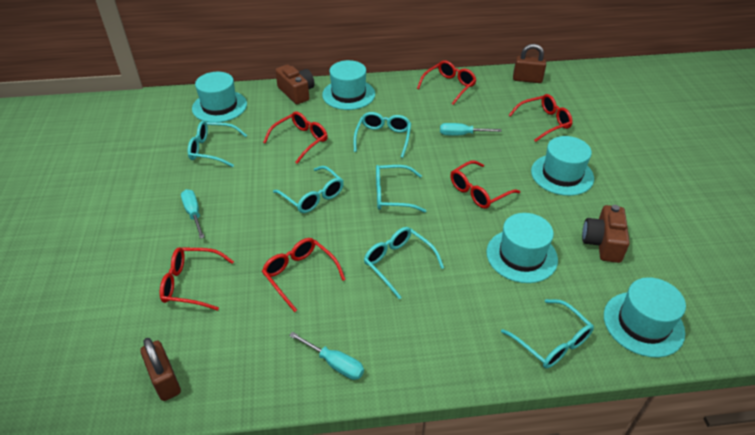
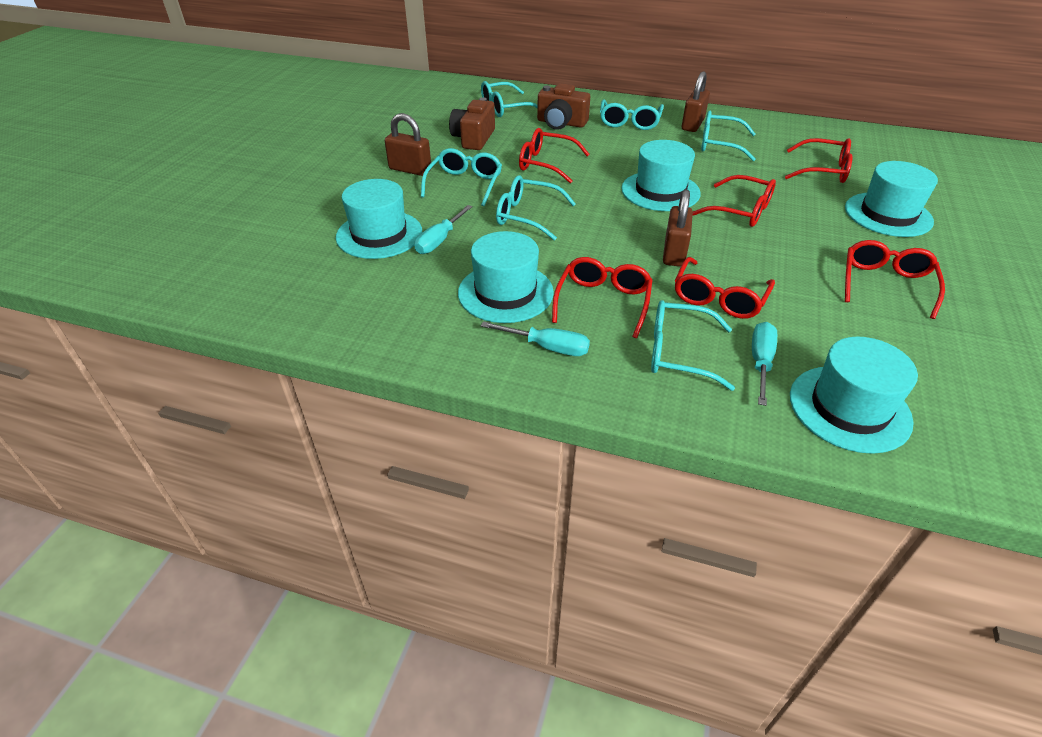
brown padlock: [140,338,181,401] [513,44,546,83] = 2 -> [385,113,431,176] [663,189,693,267] [682,72,710,132] = 3

